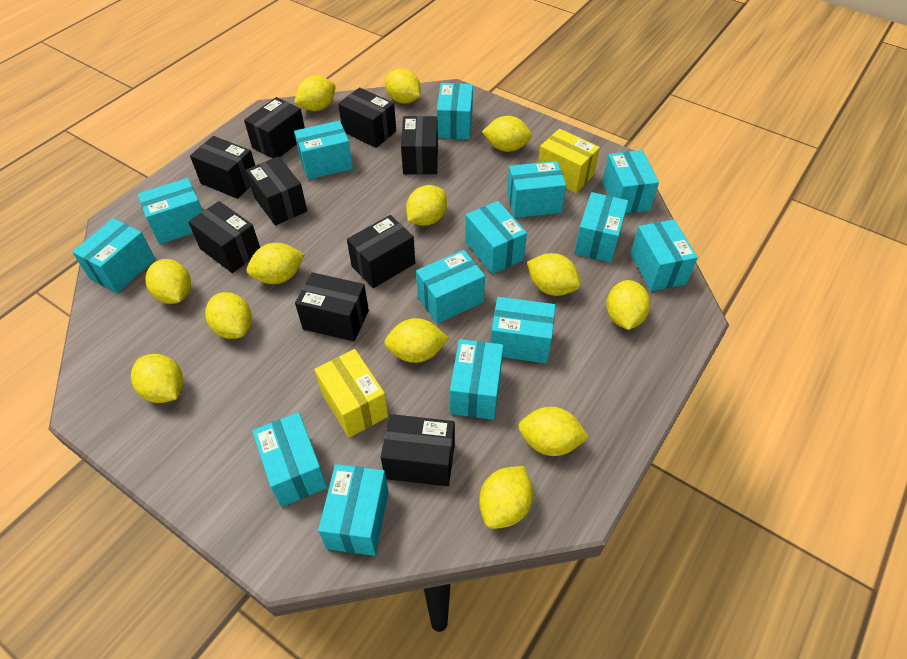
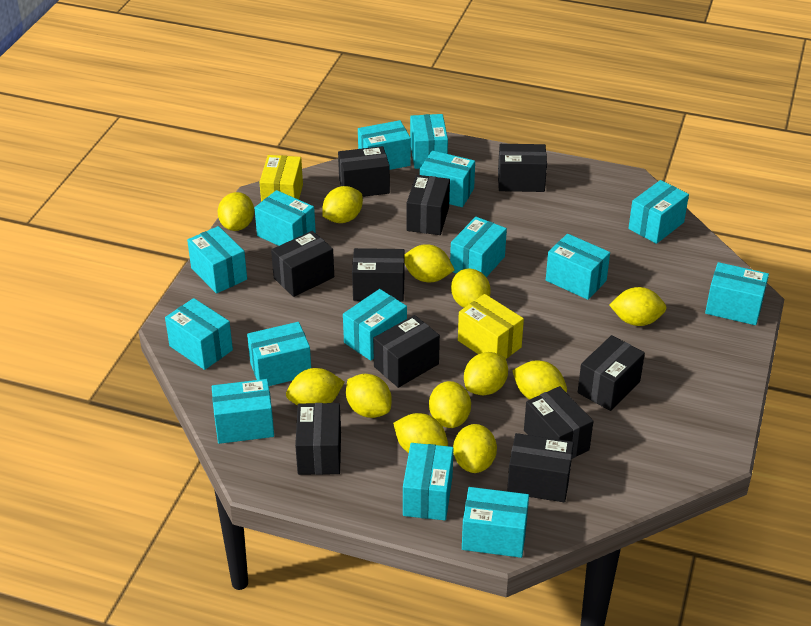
black box: [188,201,260,273] [190,136,255,199] [244,97,305,159] [246,156,307,225] [295,272,369,341] [338,87,396,148] [347,215,415,288] [381,414,455,486] [401,116,438,174] = 9 -> [271,231,334,297] [295,403,341,475] [338,146,390,197] [352,248,404,302] [373,315,440,388] [407,175,450,235] [498,144,547,192] [507,433,574,502] [524,386,593,459] [578,335,645,411] = 10
turquoise box: [72,218,155,293] [138,178,203,244] [252,412,327,507] [294,121,353,180] [318,464,389,556] [416,250,485,324] [437,83,473,139] [450,339,503,420] [465,201,527,274] [491,297,556,363] [507,161,566,218] [574,192,628,263] [602,150,659,213] [630,220,698,291] = 14 -> [165,298,233,370] [187,226,247,294] [212,379,274,444] [247,322,311,386] [255,190,316,246] [343,289,407,361] [358,120,411,170] [403,443,453,520] [410,114,448,169] [420,151,475,207] [450,217,507,277] [462,487,529,558] [546,234,610,300] [628,180,689,244] [705,262,769,325] = 15
yellow lemon: [131,354,183,403] [145,259,191,304] [205,292,252,339] [247,243,305,284] [294,76,335,111] [384,318,449,363] [385,69,421,104] [406,185,447,226] [479,466,533,529] [482,116,532,152] [518,407,589,456] [527,253,581,296] [606,280,650,330] = 13 -> [218,192,254,231] [286,368,344,406] [322,186,363,223] [346,374,392,418] [393,413,448,453] [404,244,454,282] [429,381,471,428] [451,268,491,308] [453,424,497,473] [464,352,508,395] [512,361,567,400] [609,287,667,326] = 12

